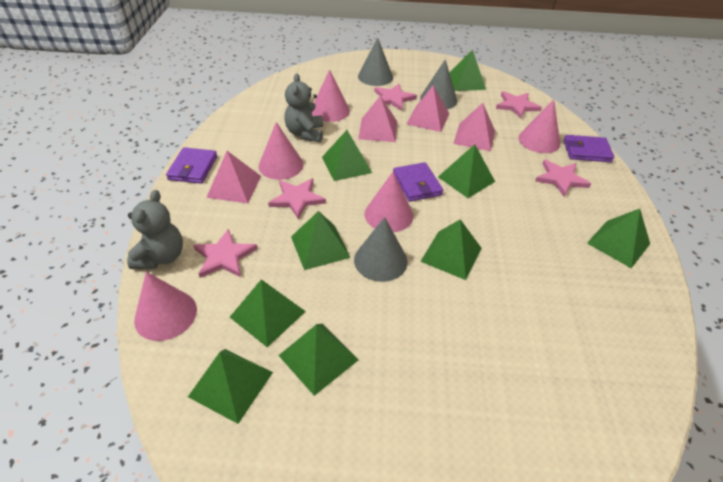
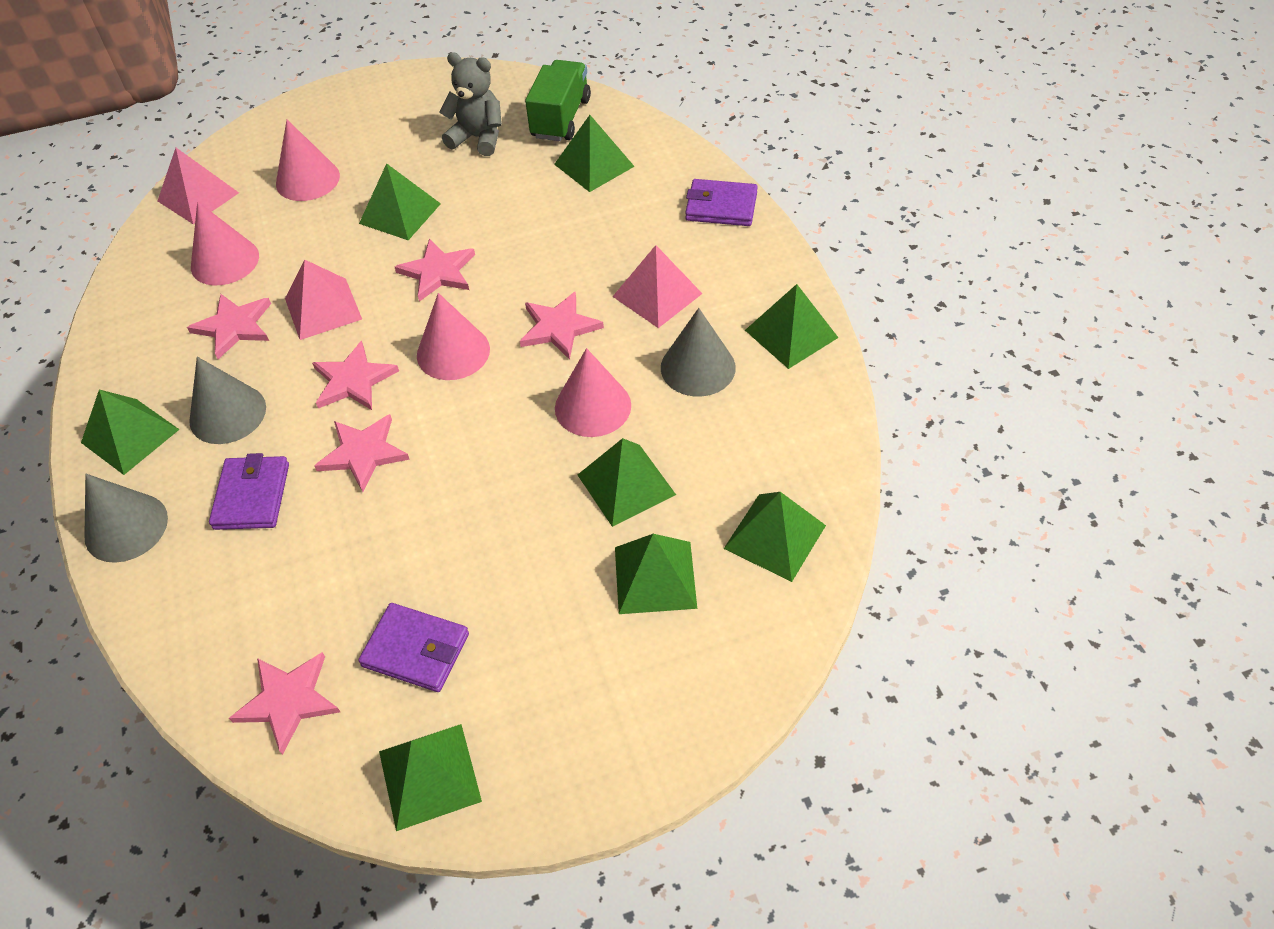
green pyramid: [188,349,273,424] [230,279,306,347] [278,324,359,396] [291,211,350,270] [322,130,372,181] [420,219,482,280] [438,144,495,198] [449,50,486,91] [587,209,650,268] = 9 -> [81,389,180,475] [359,163,441,240] [379,724,482,831] [554,115,635,192] [578,438,676,527] [615,534,697,614] [724,492,826,582] [745,284,838,369] = 8
green truck: none = 0 -> [525,60,591,141] = 1
grey teddy bear: [127,190,183,269] [284,73,323,142] = 2 -> [439,52,502,156] = 1
pink cone: [134,272,197,341] [258,122,303,180] [312,70,350,122] [365,172,414,232] [518,100,560,153] = 5 -> [191,202,259,285] [276,120,340,201] [417,293,490,380] [555,348,631,437] = 4
pink pyramid: [206,151,261,203] [358,96,397,142] [407,85,449,132] [453,103,495,151] = 4 -> [158,148,239,224] [285,260,362,340] [613,245,703,328] = 3
pink star: [193,229,258,278] [268,178,326,220] [374,84,417,111] [496,91,542,119] [535,160,591,197] = 5 -> [187,294,271,359] [229,652,340,755] [312,341,399,410] [314,414,410,492] [395,239,475,302] [520,292,604,360] = 6

